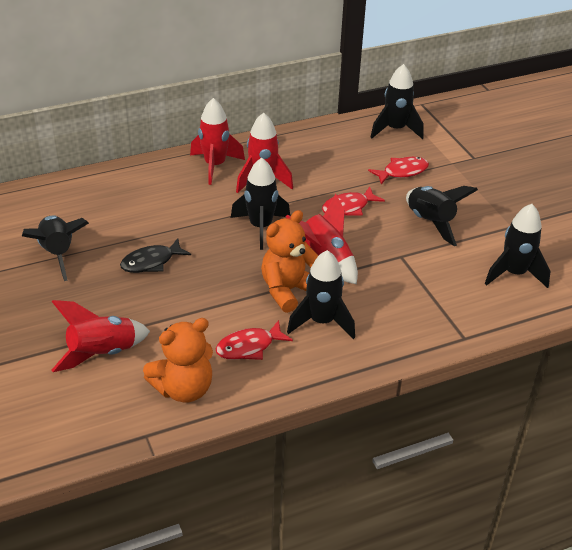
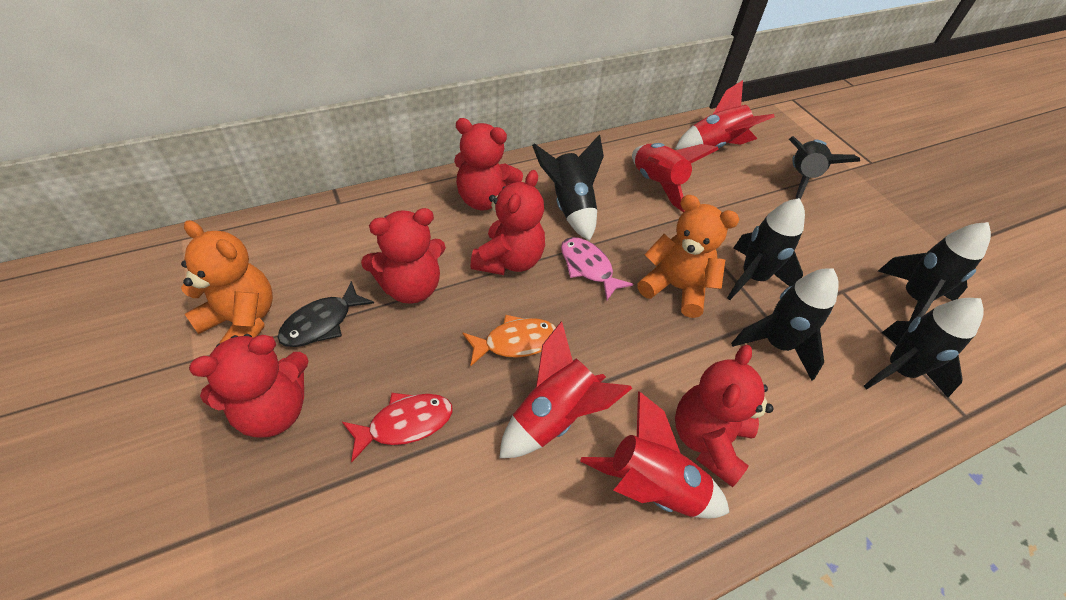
orange fish: none = 0 -> [463,315,556,367] = 1
pink fish: none = 0 -> [561,237,633,300] = 1
red fish: [216,320,293,360] [322,187,385,216] [368,157,429,184] = 3 -> [342,393,453,462] = 1
red teddy bear: none = 0 -> [189,334,309,438] [361,208,446,304] [454,118,523,210] [470,170,545,275] [675,345,774,487] = 5

